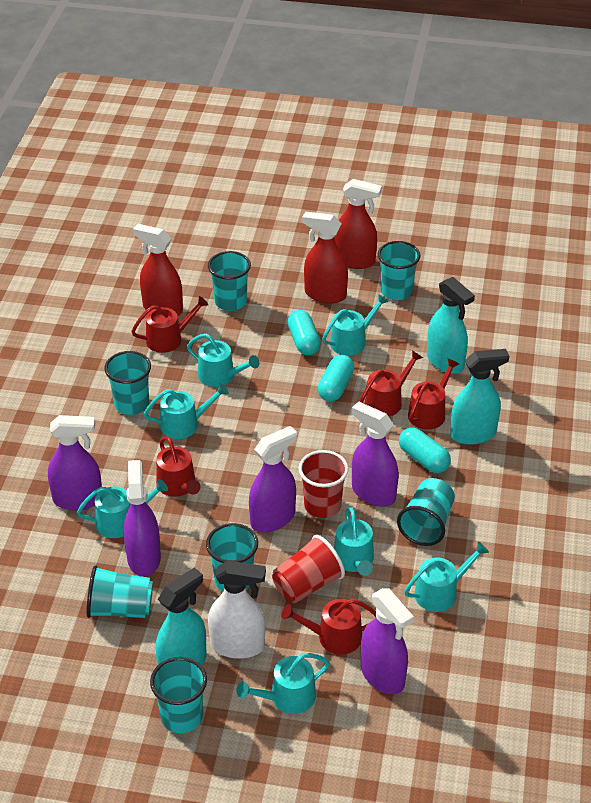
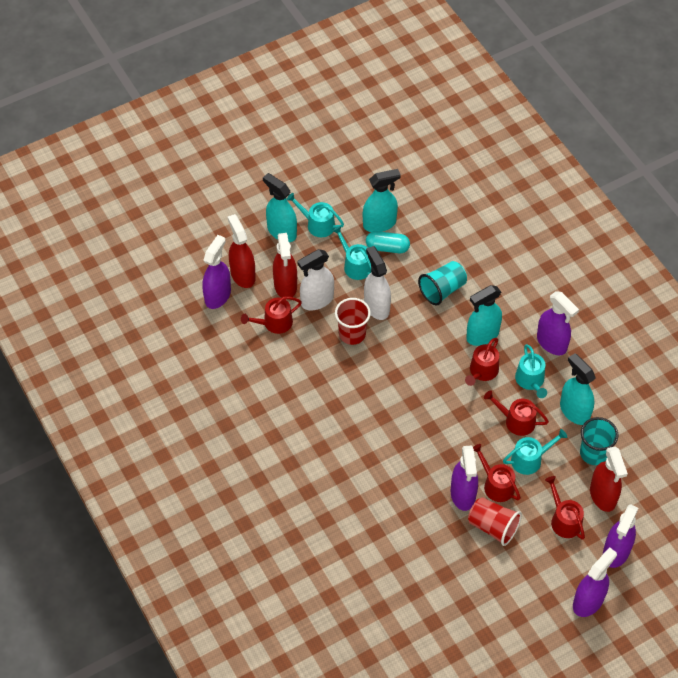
turquoise capsule: [288,310,321,355] [318,354,354,402] [399,427,451,473] = 3 -> [366,231,410,253] = 1
turquoise cup: [86,565,153,618] [104,351,151,415] [150,657,207,733] [206,523,258,592] [208,251,251,311] [378,241,420,300] [397,478,455,546] = 7 -> [418,261,467,305] [580,417,618,465] = 2
turquoise spray bottle: [156,567,206,665] [427,277,475,374] [450,349,509,445] = 3 -> [263,173,297,242] [363,169,401,232] [466,285,502,346] [560,353,596,425] = 4
turquoise watering can: [77,479,168,538] [144,383,229,439] [187,334,259,387] [237,653,330,714] [322,294,389,356] [334,507,374,576] [404,542,489,612] = 7 -> [286,193,344,237] [332,226,371,280] [503,429,568,475] [515,344,547,398] = 4
white spray bottle: [208,560,266,659] = 1 -> [298,249,334,310] [364,246,391,320] = 2

